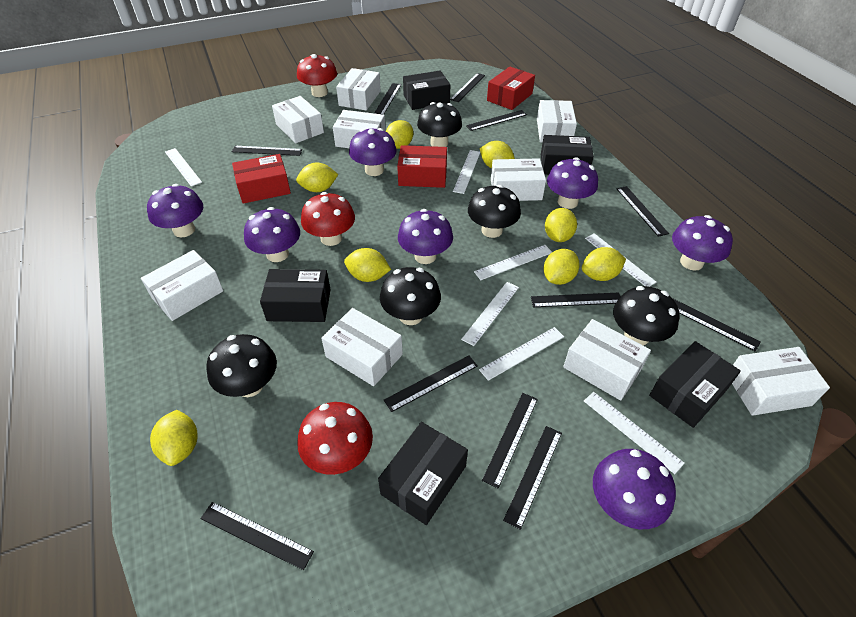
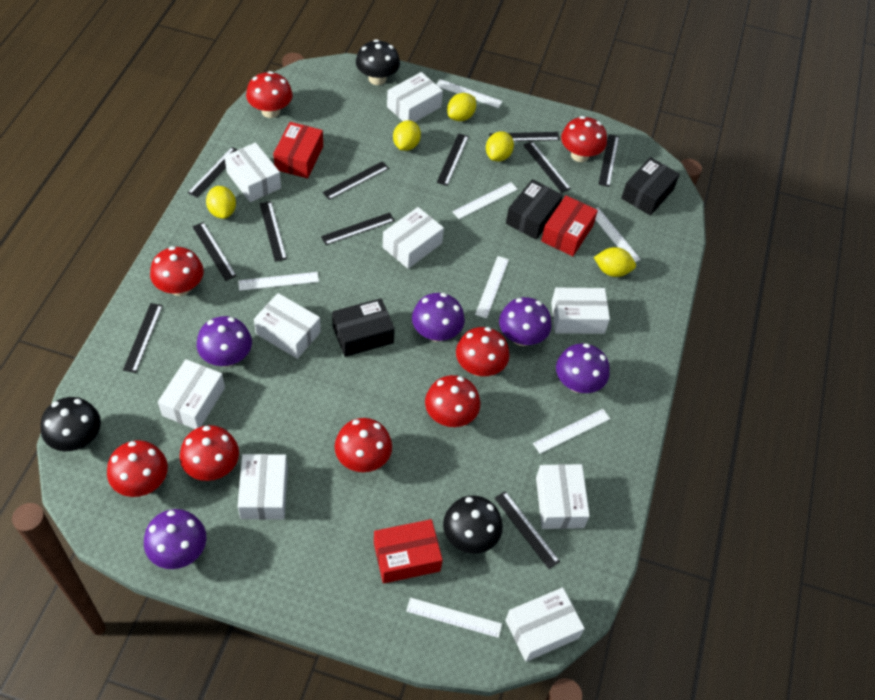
black box: [260,269,331,322] [378,422,468,525] [403,71,450,110] [541,135,594,175] [649,341,741,428] = 5 -> [332,298,395,357] [506,179,563,240] [621,157,680,216] = 3
black mushroom: [206,334,277,397] [380,267,441,325] [417,102,462,147] [468,185,521,238] [613,286,679,345] = 5 -> [40,397,101,451] [356,39,400,85] [443,495,503,554] = 3
purple mushroom: [147,184,203,237] [244,207,300,262] [349,128,397,176] [398,209,453,264] [547,157,598,209] [593,449,676,529] [672,215,733,271] = 7 -> [144,509,206,569] [197,316,252,367] [412,293,465,342] [499,297,552,346] [556,343,610,393] = 5
red mushroom: [297,54,337,97] [297,402,373,475] [301,192,355,246] = 3 -> [107,440,168,497] [150,246,204,296] [180,425,239,481] [246,71,293,118] [335,418,392,472] [425,375,480,427] [456,327,510,377] [561,116,607,162] = 8
yellow lemon: [150,410,197,466] [296,163,338,192] [344,248,391,282] [386,120,413,149] [480,141,515,168] [543,249,580,285] [545,208,577,242] [582,247,626,281] = 8 -> [206,186,236,219] [393,120,421,151] [447,93,476,121] [486,131,514,162] [594,247,636,277] = 5

